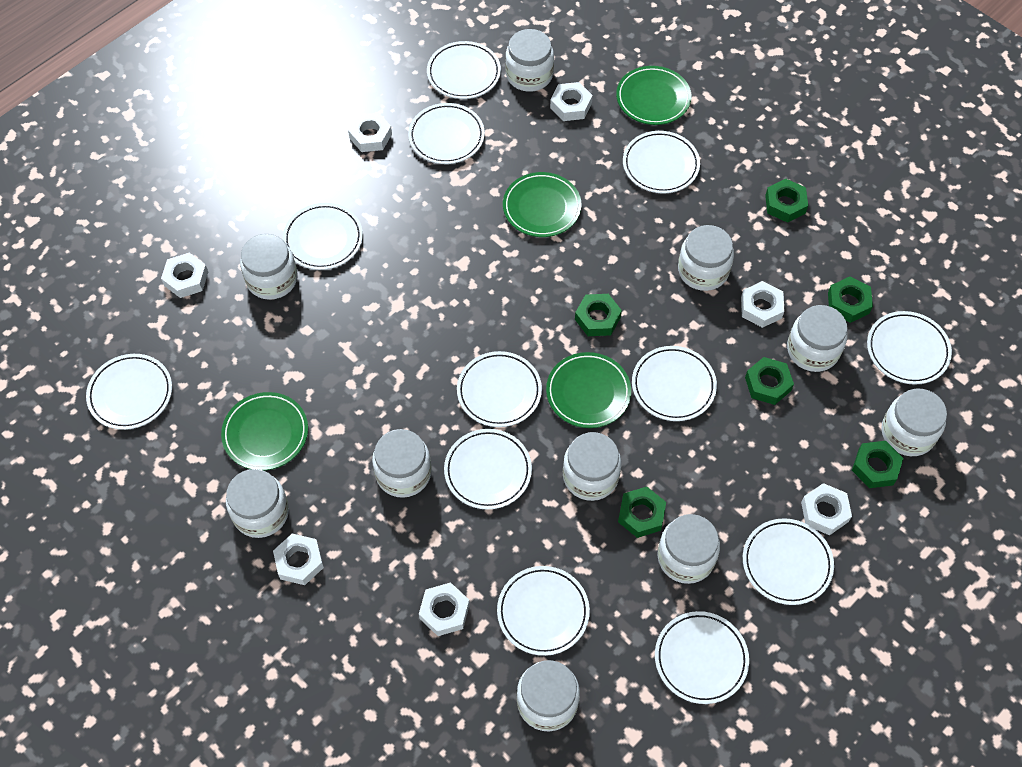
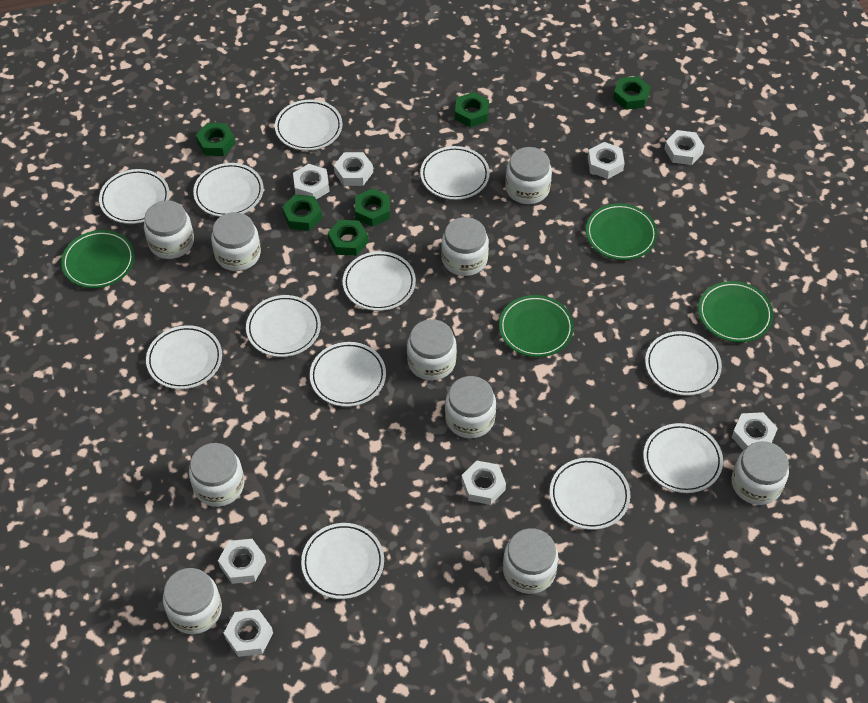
white nut: [161,253,208,298] [273,534,324,585] [348,112,392,152] [419,582,470,636] [550,82,593,121] [741,281,785,328] [801,483,852,535] = 7 -> [218,539,266,584] [224,609,273,657] [293,164,330,199] [334,152,373,186] [461,460,506,505] [588,142,624,179] [664,130,704,165] [732,412,778,451] = 8

